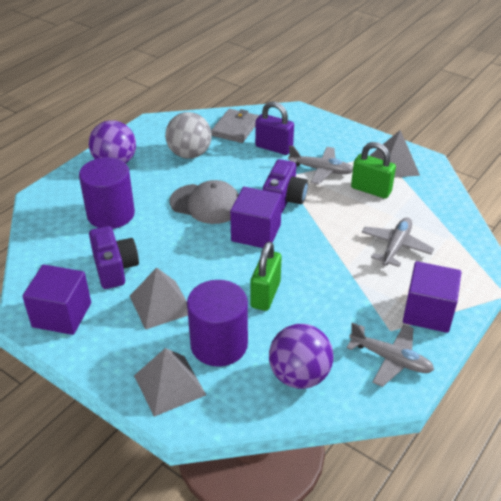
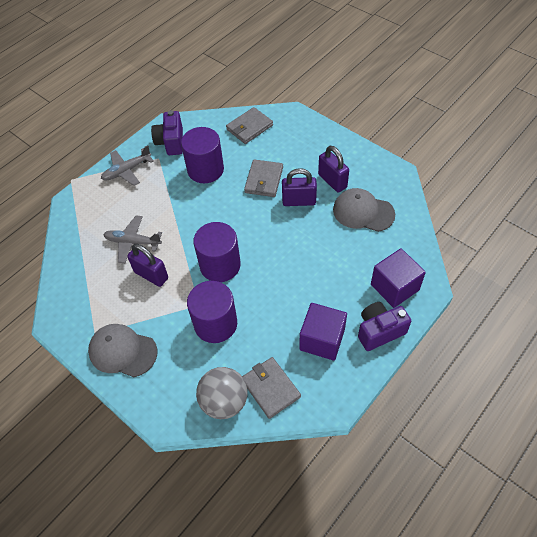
green padlock: [251,241,281,311] [351,142,396,199] = 2 -> none = 0
grey cap: [169,180,239,224] = 1 -> [88,324,157,377] [333,188,395,232] = 2
grey plane: [288,145,353,185] [346,322,434,387] [362,218,434,267] = 3 -> [101,145,154,186] [103,215,162,263] = 2
grey pyramid: [130,267,188,330] [134,348,206,417] [370,130,420,178] = 3 -> none = 0
grey wallet: [211,109,259,143] = 1 -> [226,107,273,144] [242,357,301,419] [244,159,283,197] = 3
purple ball: [89,120,136,163] [269,324,334,389] = 2 -> none = 0
purple cube: [22,265,91,335] [230,187,282,248] [403,261,461,333] = 3 -> [300,303,347,361] [371,248,426,308] = 2
purple cylinder: [79,157,135,229] [187,280,248,367] = 2 -> [181,127,224,183] [187,281,237,343] [193,222,241,282] = 3
purple padlock: [255,101,294,155] = 1 -> [127,244,168,287] [282,168,317,206] [318,146,349,192] = 3

